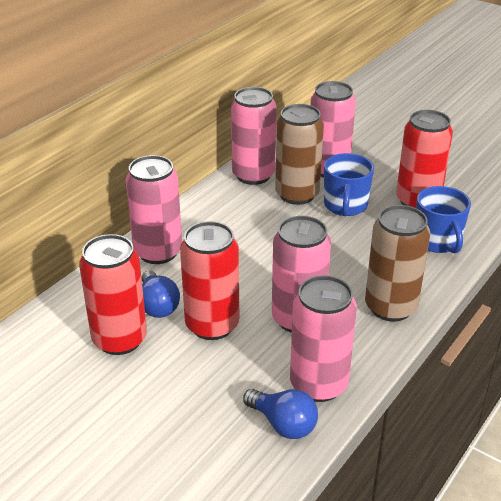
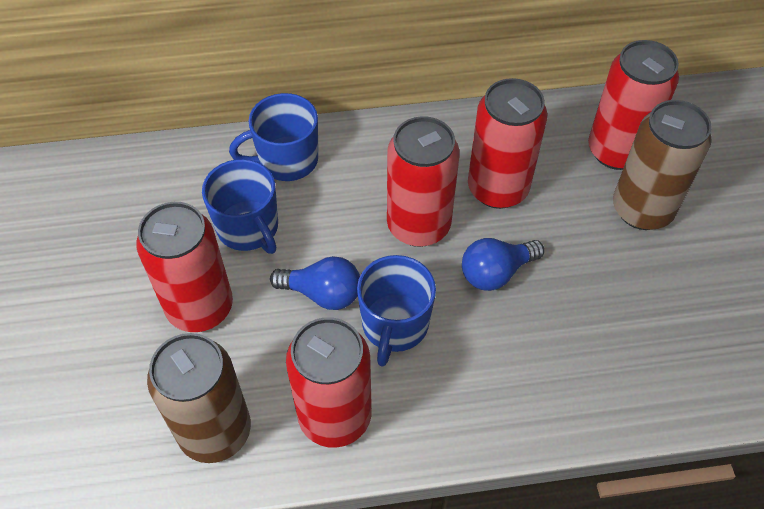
blue mug: [324,153,374,216] [416,186,471,253] = 2 -> [202,159,278,254] [229,93,318,181] [357,255,436,367] = 3
pink can: [126,155,182,264] [231,87,277,185] [272,216,331,333] [290,275,357,402] [310,81,356,178] = 5 -> none = 0
red can: [79,234,147,355] [180,221,239,340] [396,110,453,208] = 3 -> [136,202,233,332] [286,317,372,448] [387,116,459,247] [468,78,547,209] [588,40,679,170] = 5

